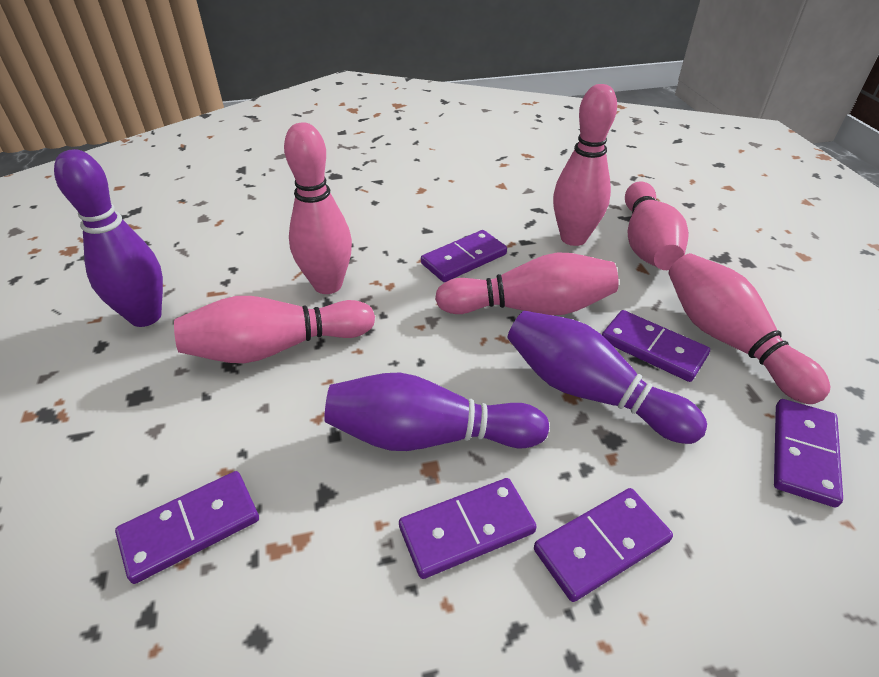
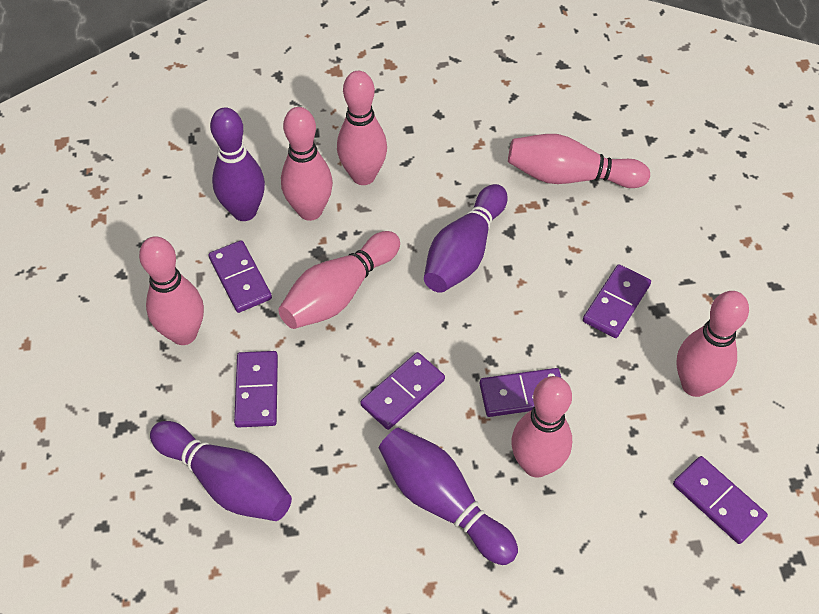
pink bowling pin: [174,296,375,363] [284,123,352,294] [435,252,618,315] [553,84,617,246] [625,181,688,270] [669,253,830,404] = 6 -> [139,236,204,345] [278,231,400,329] [281,107,333,221] [337,71,387,185] [508,134,650,188] [512,376,572,478] [677,291,749,397] = 7
purple bowling pin: [54,149,163,327] [324,372,549,451] [508,311,707,444] = 3 -> [150,421,292,521] [210,107,265,221] [379,428,518,565] [424,184,508,293] = 4

